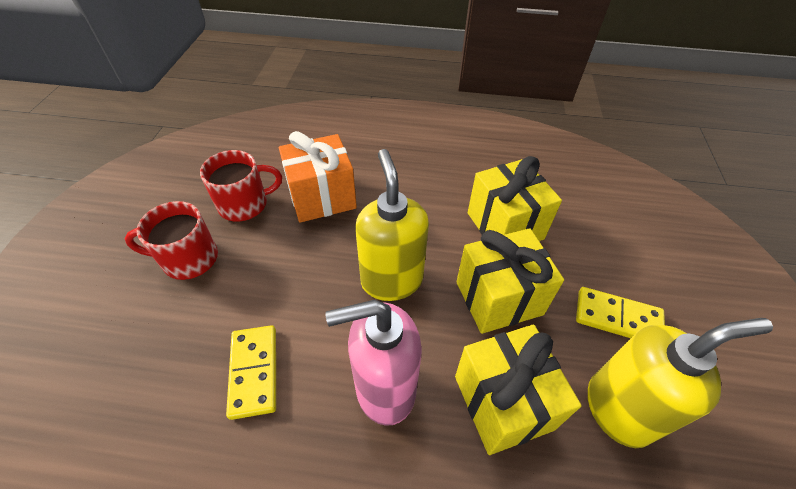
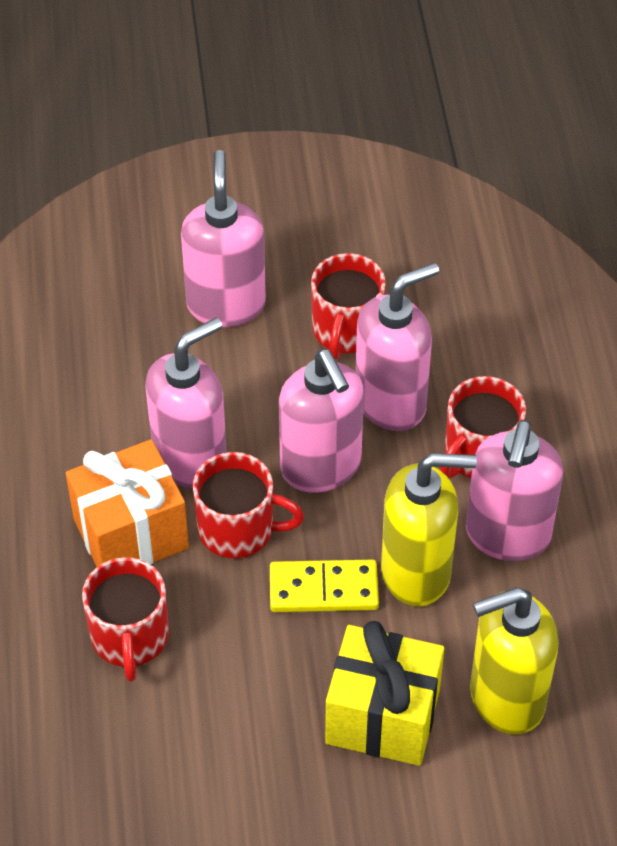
pink soap dispenser: [326,300,422,426] = 1 -> [146,318,227,489] [181,150,266,327] [279,349,364,493] [355,263,439,431] [466,420,563,561] = 5
red mug: [125,201,218,280] [200,150,282,221] = 2 -> [82,557,169,682] [193,452,304,558] [311,253,386,360] [439,376,526,479] = 4
yellow domino: [226,325,276,420] [576,287,665,338] = 2 -> [270,560,379,612] = 1
yellow gift: [455,325,581,455] [457,228,564,334] [467,156,562,241] = 3 -> [325,621,445,766] = 1

